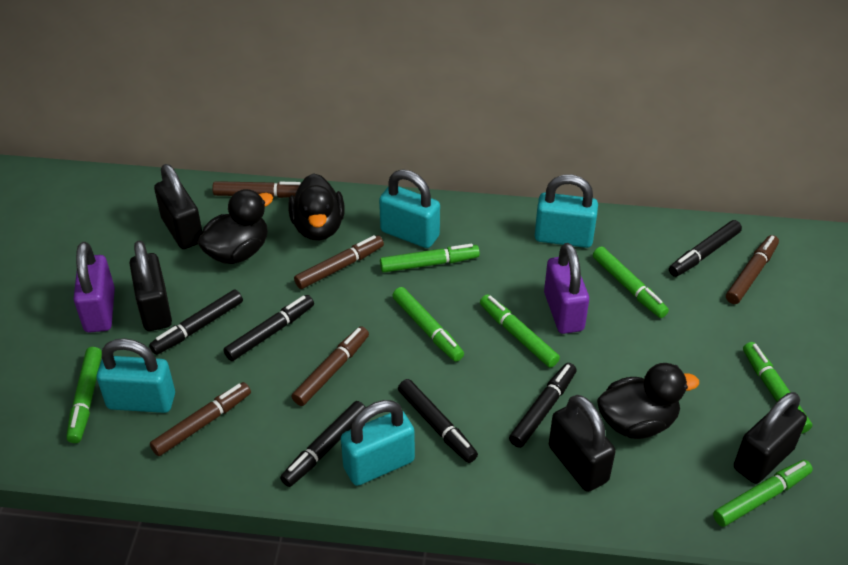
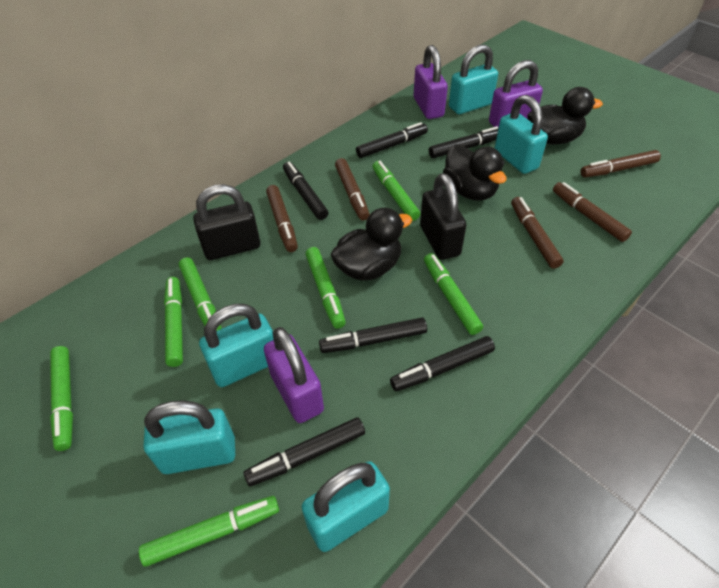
black padlock: [130,240,172,331] [154,164,202,249] [549,395,616,492] [734,392,807,484] = 4 -> [193,184,260,260] [420,173,466,260] = 2
purple padlock: [73,242,115,333] [544,243,589,334] = 2 -> [264,327,324,423] [414,45,448,119] [489,60,543,128] = 3
turquoise padlock: [97,338,175,413] [341,400,415,486] [379,170,440,248] [535,174,598,248] = 4 -> [144,400,235,474] [199,304,273,387] [302,461,390,552] [449,44,498,114] [495,95,548,174] = 5

